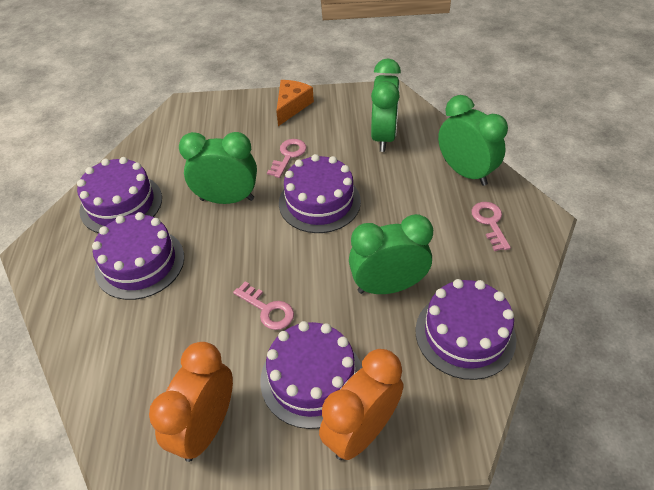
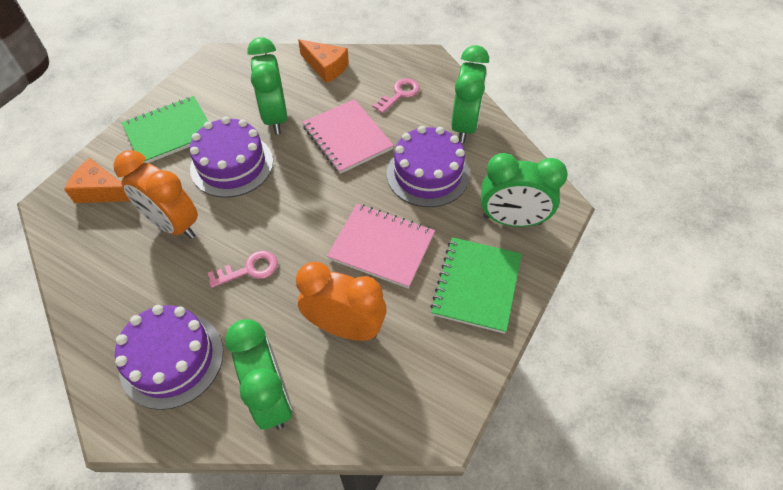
green notebook: none = 0 -> [121,96,209,163] [430,237,522,334] = 2
orange cheese: [276,80,314,126] = 1 -> [64,158,130,203] [298,39,349,83] = 2
pink key: [233,281,294,330] [267,139,306,178] [471,202,511,251] = 3 -> [208,251,278,288] [372,78,420,114] = 2
pink notebook: none = 0 -> [302,99,394,174] [327,204,435,289] = 2
purple cake: [77,157,162,233] [92,212,184,300] [260,321,362,429] [279,154,361,233] [416,279,516,380] = 5 -> [115,305,223,410] [190,117,273,198] [387,126,470,207] = 3

